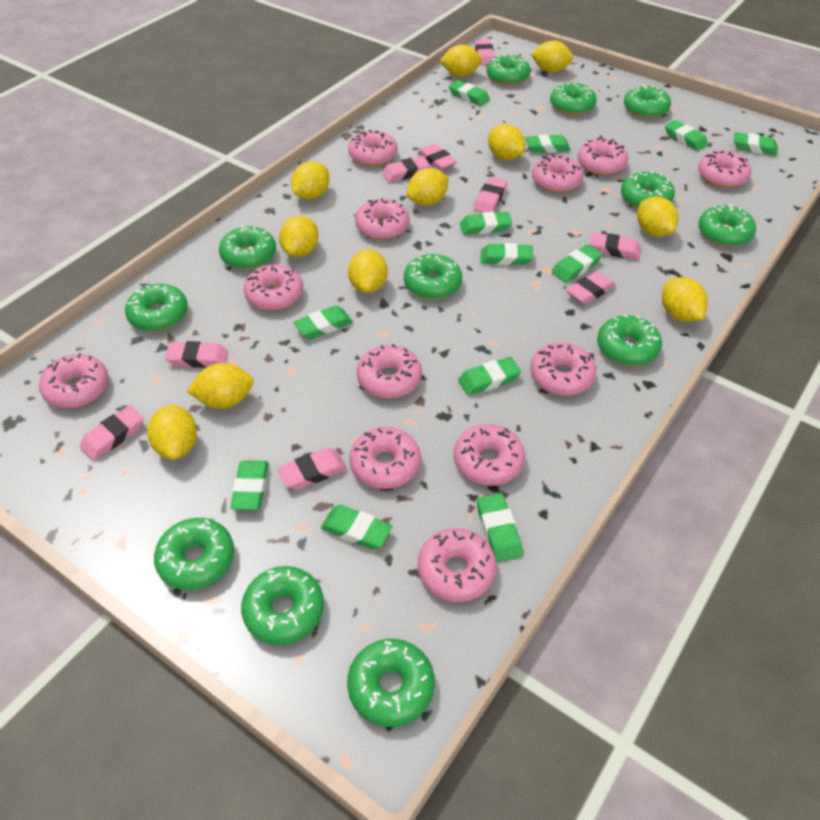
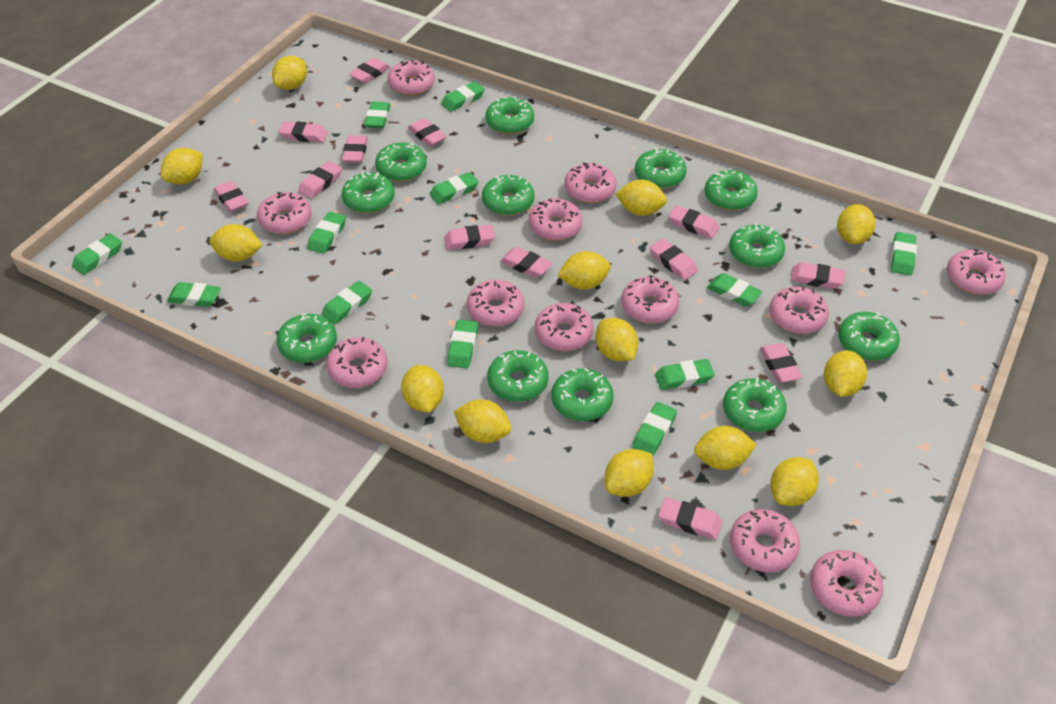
pink eraser: [80,406,144,460] [165,341,228,368] [277,448,347,490] [382,156,430,182] [418,144,457,171] [474,177,507,212] [475,39,495,65] [566,271,615,304] [590,232,641,260] = 9 -> [214,181,248,212] [279,121,328,143] [298,161,342,199] [342,135,368,163] [349,58,390,83] [408,118,447,147] [444,225,495,250] [500,247,552,278] [650,239,698,280] [659,497,722,540] [669,206,719,239] [760,343,803,383] [790,262,845,289] = 13
yellow lemon: [147,405,197,460] [187,363,254,409] [279,216,319,257] [291,161,330,199] [348,250,388,293] [407,168,449,206] [440,44,482,77] [488,124,525,160] [531,41,573,73] [637,196,678,237] [662,277,708,322] = 11 -> [161,148,203,185] [209,224,262,262] [272,56,307,90] [401,365,444,413] [454,399,511,443] [557,251,611,290] [595,318,638,362] [605,449,654,497] [615,179,667,216] [694,426,757,470] [770,457,819,506] [824,350,867,397] [837,204,876,244] = 13

